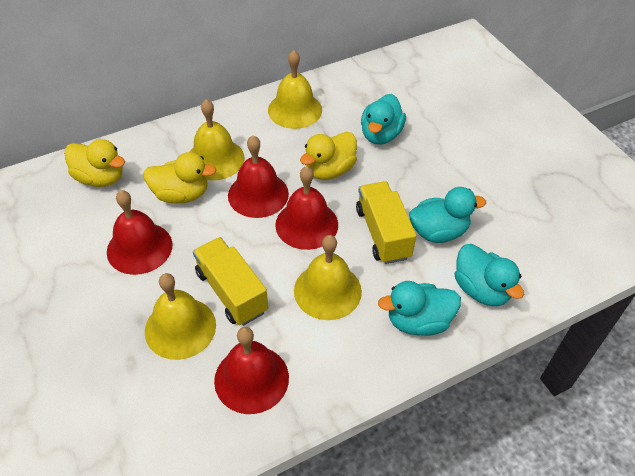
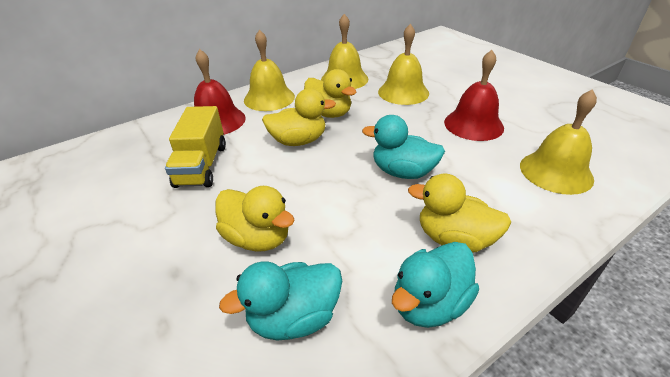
red bell: [107,190,172,275] [214,327,289,414] [228,135,289,218] [275,166,338,250] = 4 -> [194,49,246,135] [444,50,504,141] = 2
turquoise duck: [361,94,406,145] [378,281,461,336] [409,187,486,243] [455,244,524,306] = 4 -> [219,261,342,341] [362,115,445,179] [392,242,479,328] = 3
yellow duck: [64,139,125,187] [143,152,217,203] [300,132,357,180] = 3 -> [215,186,295,251] [262,88,336,146] [304,69,356,118] [408,174,512,252] = 4
yellow truck: [193,237,268,326] [356,181,416,264] = 2 -> [165,106,226,188] = 1

